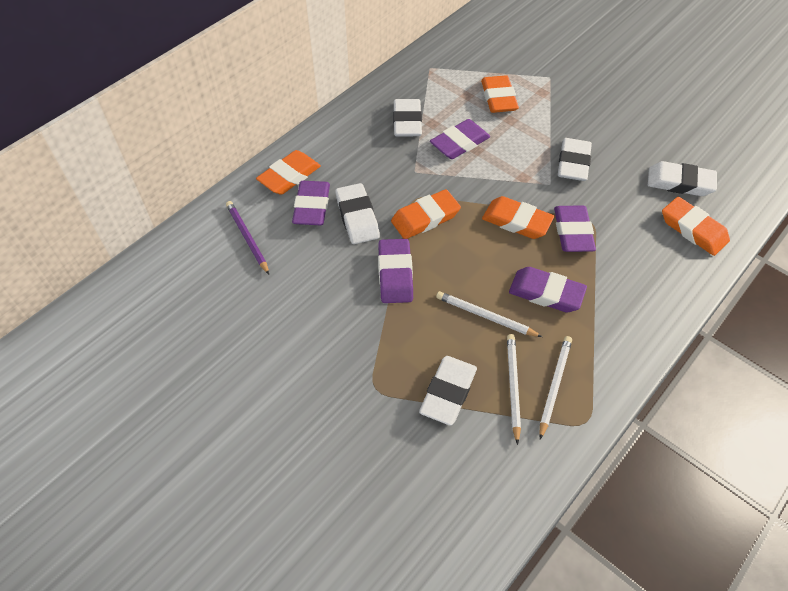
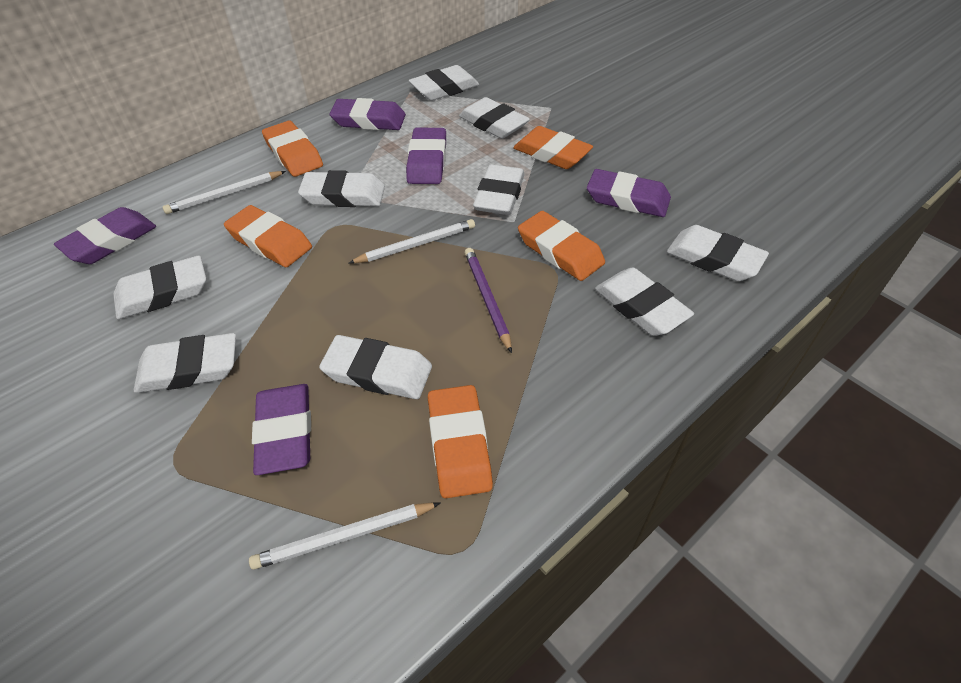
white eraser: [335,183,380,244] [393,99,422,137] [419,356,477,426] [558,138,592,181] [648,161,717,196] = 5 -> [113,255,206,319] [134,333,236,393] [298,170,385,207] [319,335,432,399] [409,65,479,101] [459,97,530,139] [473,164,525,215] [595,267,694,336] [666,225,769,281] = 9

